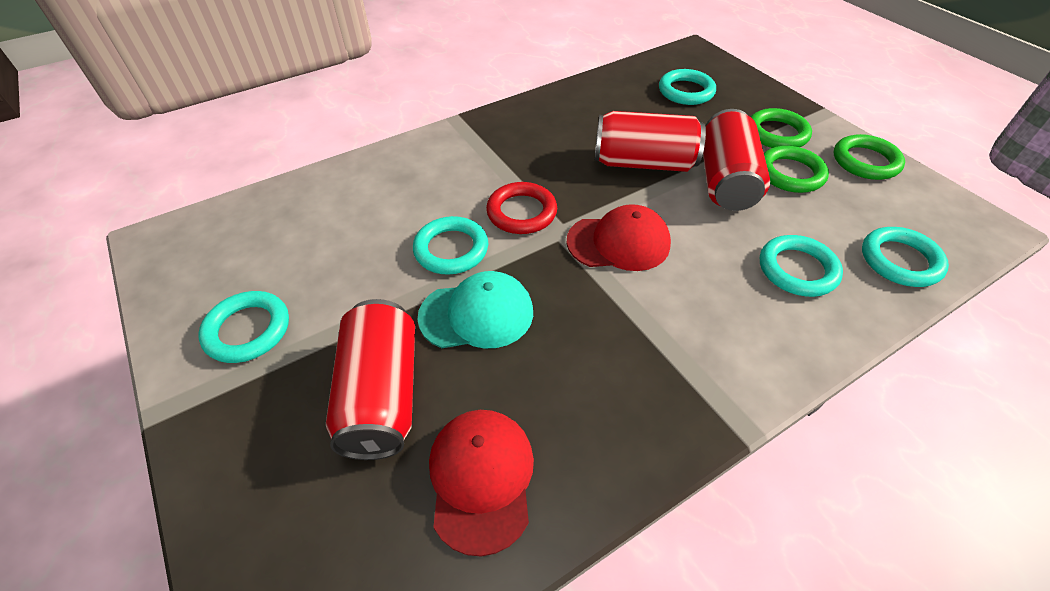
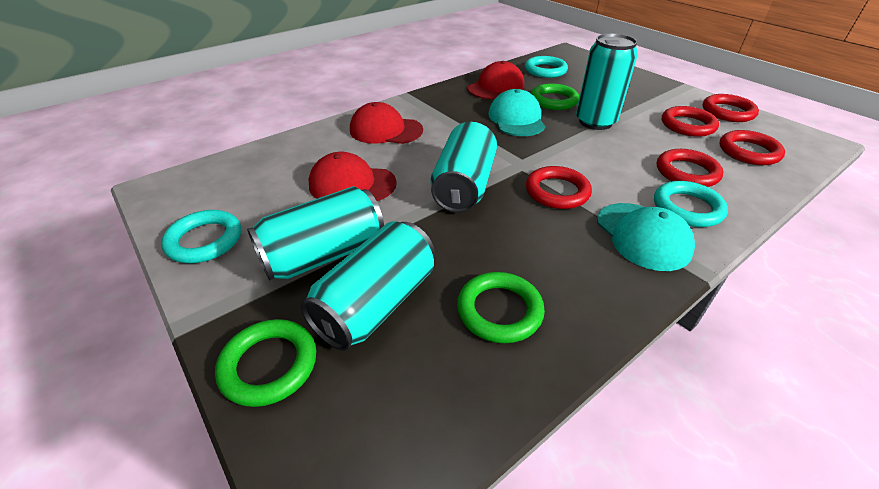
red can: [326,299,415,460] [595,111,706,172] [703,109,770,211] = 3 -> none = 0
red cap: [429,410,534,557] [567,204,671,271] = 2 -> [309,152,397,201] [350,102,423,144] [467,61,524,99] = 3
red ring: [486,182,557,234] = 1 -> [526,166,592,209] [657,149,724,187] [662,106,719,137] [703,94,759,122] [720,130,785,165] = 5
turquoise can: none = 0 -> [247,186,384,280] [300,222,435,351] [430,122,497,213] [576,33,638,130] = 4
turquoise cap: [417,271,533,348] = 1 -> [488,89,545,136] [597,203,695,271] = 2
turquoise ring: [198,291,289,363] [413,216,488,275] [659,69,716,105] [760,235,843,297] [862,227,949,287] = 5 -> [161,210,241,263] [525,56,568,78] [654,181,728,227] = 3

